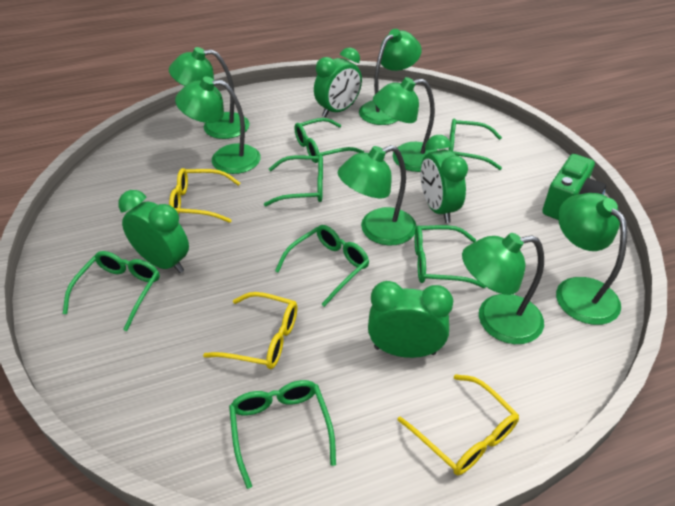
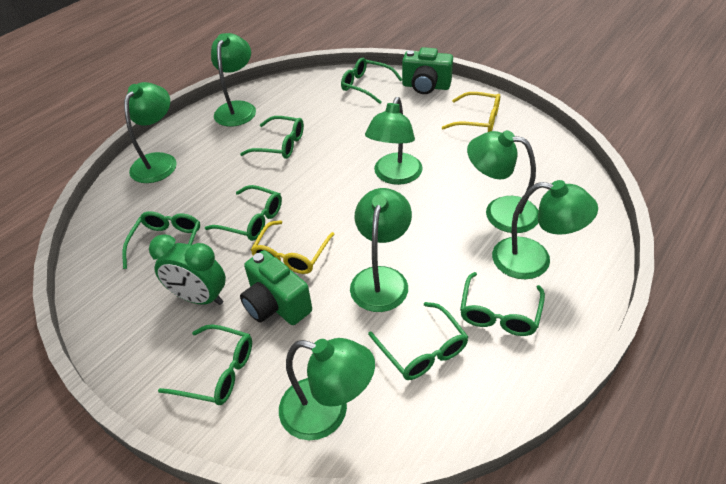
green camera: [542,154,606,220] = 1 -> [240,250,312,325] [402,47,453,94] = 2
green clock: [119,190,189,273] [314,47,362,117] [368,281,453,358] [421,135,468,223] = 4 -> [149,234,226,305] = 1
yellow glasses: [169,168,240,223] [203,292,297,369] [398,374,519,475] = 3 -> [251,220,335,274] [442,92,500,132] = 2

